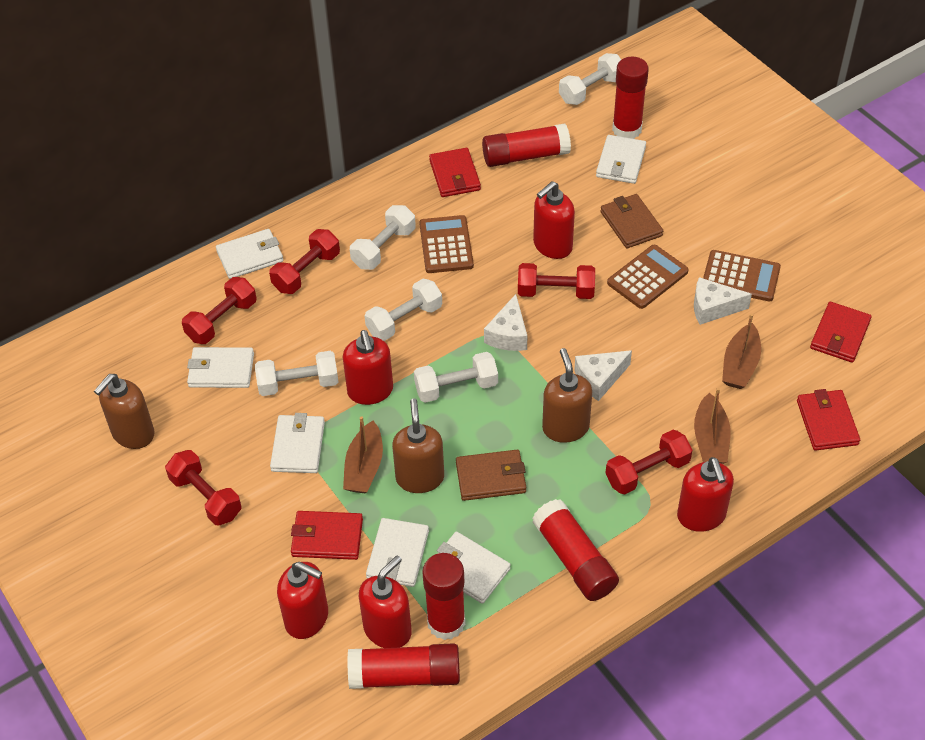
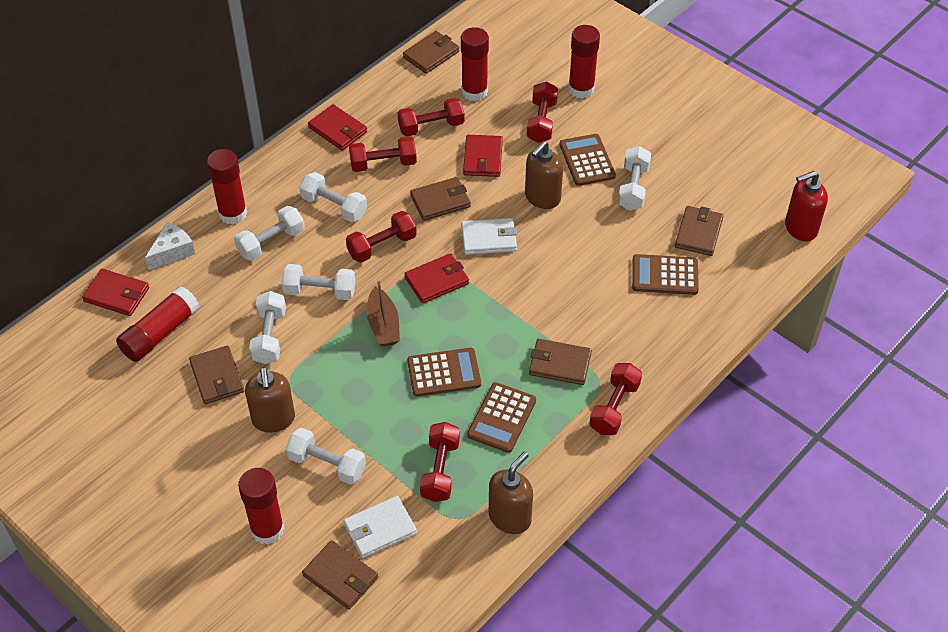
brown boat: [343,416,383,494] [694,388,731,464] [722,314,761,389] = 3 -> [366,279,400,347] = 1
brown calculator: [419,215,474,273] [607,245,689,309] [703,250,781,302] = 3 -> [407,348,481,397] [467,382,536,453] [559,134,616,186] [632,254,699,295] = 4
brown wallet: [456,450,526,501] [600,194,663,248] = 2 -> [189,345,244,404] [302,540,378,610] [403,31,459,74] [410,177,471,221] [529,339,592,385] [675,206,724,256] = 6
red dumbbell: [165,450,242,525] [182,277,257,344] [269,229,340,294] [518,263,595,299] [606,430,692,495] = 5 -> [346,211,417,263] [349,137,417,172] [398,98,465,136] [420,422,460,502] [527,81,558,143] [589,363,642,435] = 6
red soap dispenser: [277,562,328,639] [343,330,393,405] [359,555,412,648] [533,181,575,259] [677,457,734,532] = 5 -> [785,171,828,242] = 1
white cheese: [484,294,527,351] [574,350,632,401] [694,277,752,325] = 3 -> [145,222,195,270] = 1
white dumbbell: [255,351,339,396] [350,205,416,270] [365,279,442,341] [414,352,498,403] [559,53,621,105] = 5 -> [234,206,305,261] [249,291,286,364] [281,264,356,300] [286,428,366,485] [299,172,367,222] [618,146,651,211] = 6
white wallet: [187,347,254,388] [216,229,283,279] [270,413,325,473] [366,518,429,587] [437,532,511,604] [596,135,646,184] = 6 -> [344,496,417,558] [461,218,517,255] = 2

